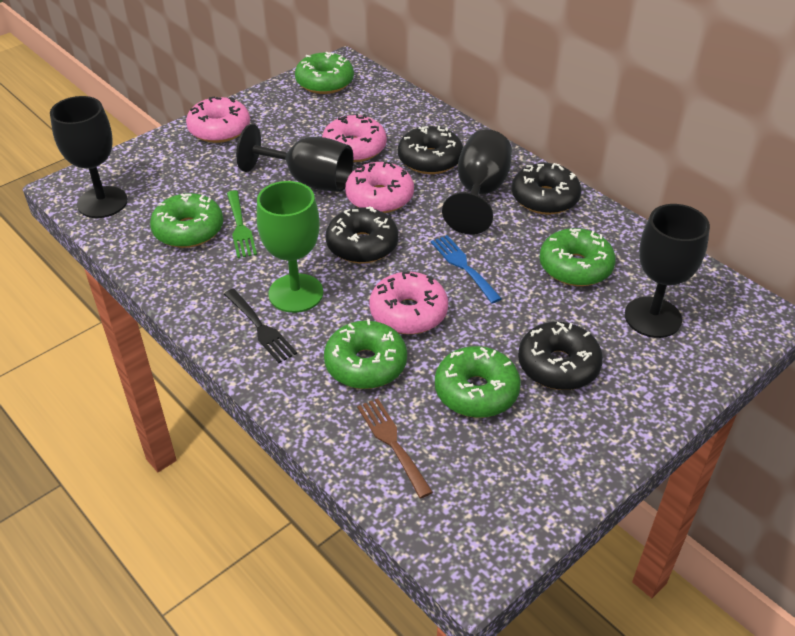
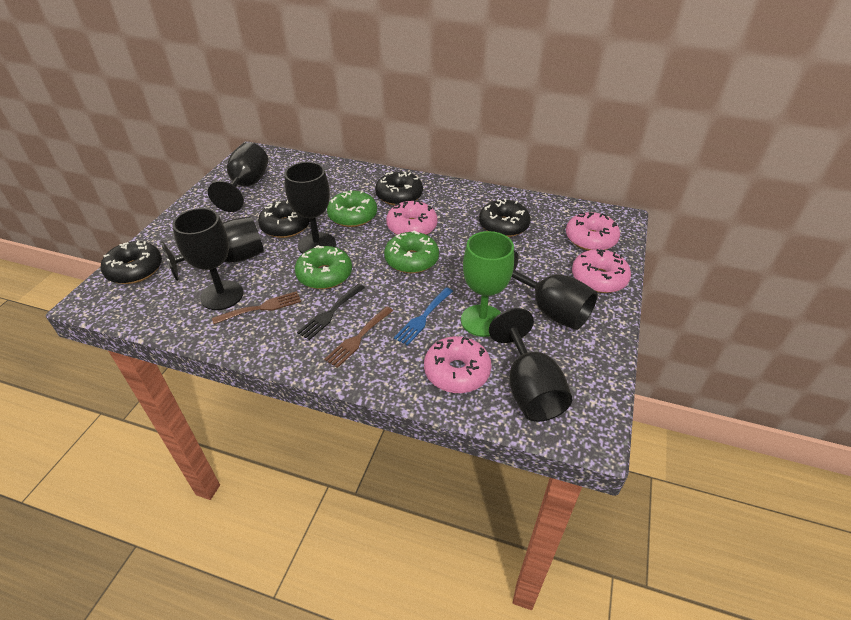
black goblet: [50,96,128,218] [236,124,353,192] [442,130,512,235] [625,204,710,338] = 4 -> [161,216,264,281] [172,208,243,310] [208,142,268,212] [284,162,336,254] [489,308,572,422] [511,251,598,330] = 6
brown fork: [357,398,433,498] = 1 -> [212,291,301,324] [324,306,393,368] = 2
green donut: [150,193,223,248] [295,52,354,94] [324,319,407,389] [435,346,521,418] [539,228,616,286] = 5 -> [295,245,352,289] [327,190,377,227] [384,231,439,273] = 3
green fork: [227,190,257,258] = 1 -> none = 0

